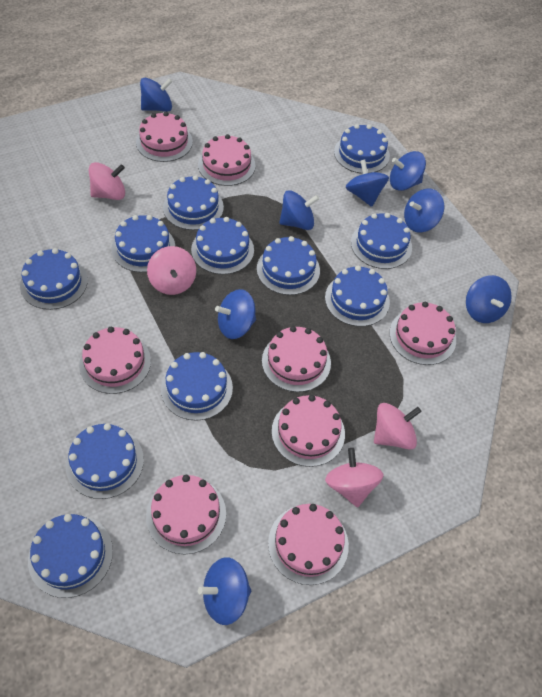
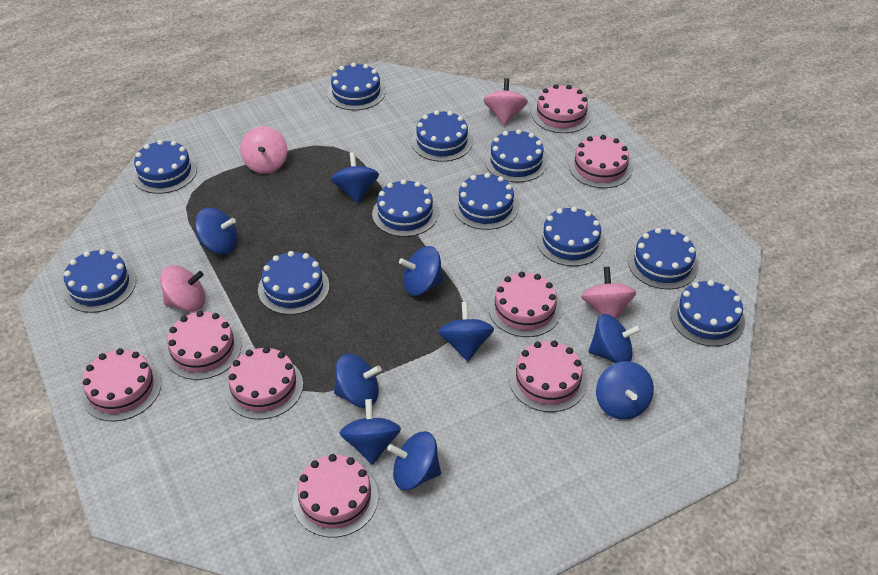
blue spinning top: [140,78,172,112] [198,557,251,625] [215,289,256,339] [279,190,319,230] [345,160,389,207] [390,151,426,191] [404,189,444,233] [466,275,512,323] = 8 -> [195,208,238,255] [331,152,379,203] [334,354,382,408] [340,399,401,465] [387,431,441,490] [399,246,444,296] [438,302,494,361] [589,314,641,363] [596,361,654,420] = 9

